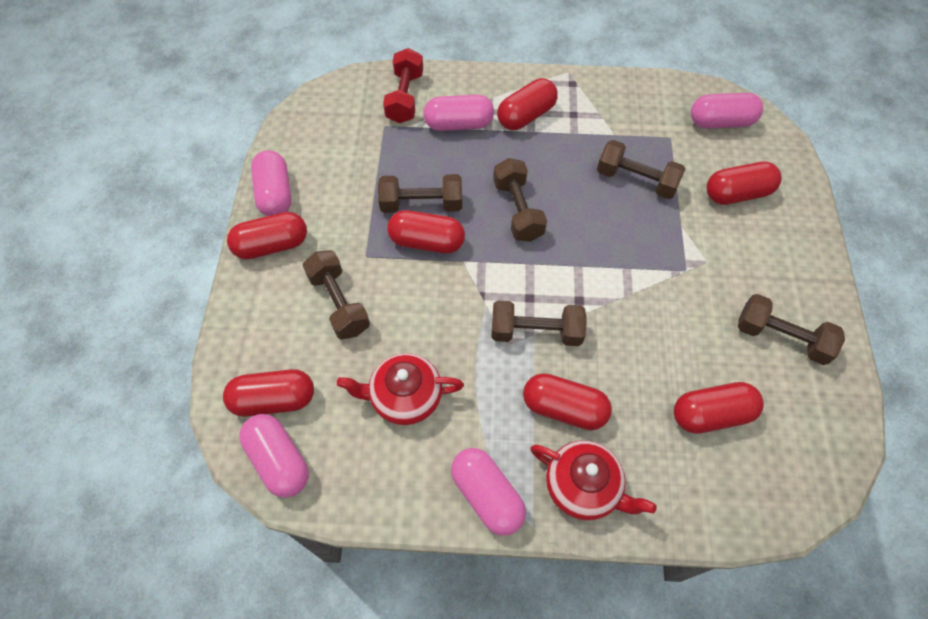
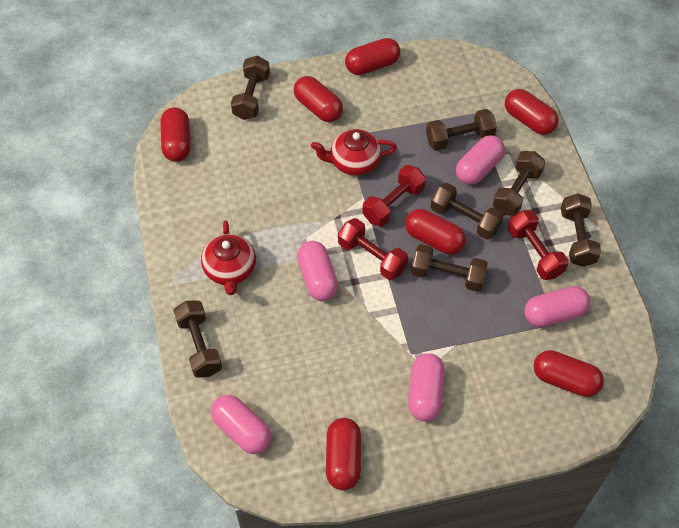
brown dumbbell: [303,250,370,340] [378,174,462,213] [491,301,587,346] [493,158,547,242] [597,140,685,199] [738,294,845,365] = 6 -> [173,301,222,378] [231,56,270,120] [411,244,488,292] [426,109,497,151] [430,183,504,240] [493,151,545,216] [561,193,601,267] = 7
red dumbbell: [383,48,423,123] = 1 -> [338,218,408,280] [363,165,426,227] [508,210,569,280] = 3

